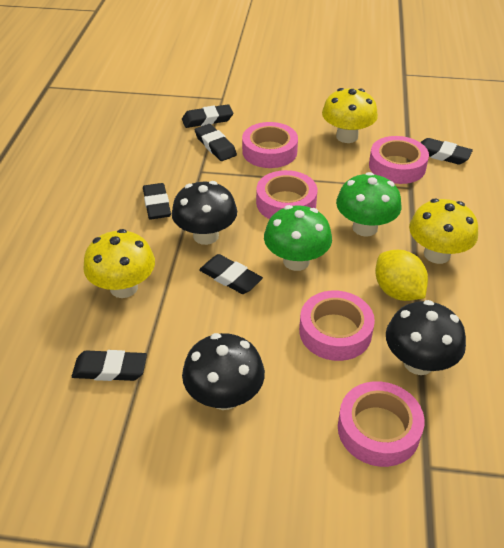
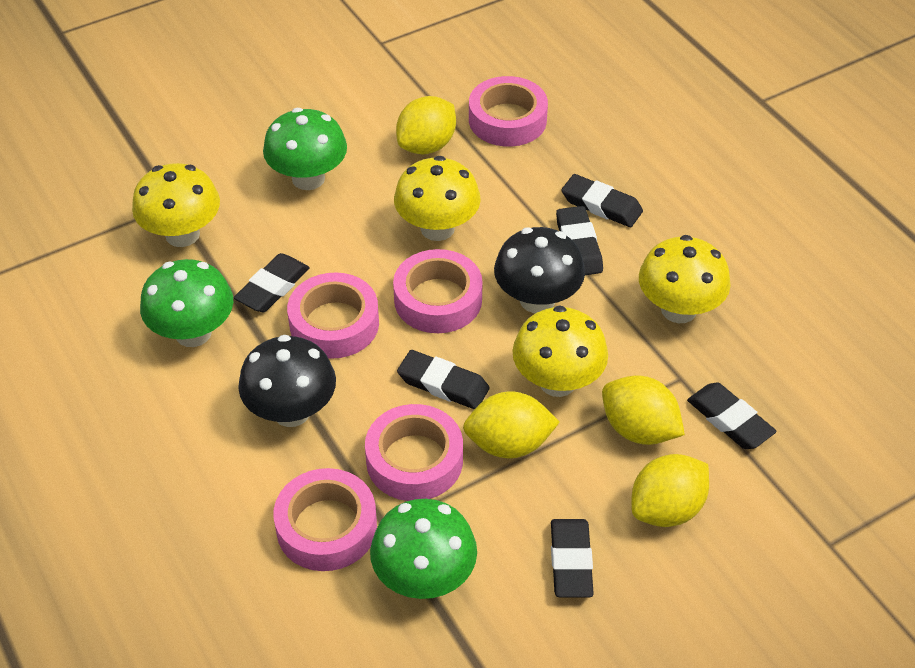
black mushroom: [172,181,237,245] [182,333,265,410] [386,300,466,375] = 3 -> [238,335,336,427] [494,227,585,313] = 2
green mushroom: [264,205,332,271] [336,172,401,237] = 2 -> [140,259,233,347] [263,108,347,190] [370,499,477,599] = 3
yellow lemon: [375,250,428,301] = 1 -> [396,96,456,155] [463,391,560,458] [602,375,685,445] [631,454,709,527] = 4
yellow mushroom: [83,229,155,298] [322,88,378,143] [409,199,478,264] = 3 -> [132,163,220,247] [394,156,481,241] [512,305,608,397] [639,235,730,323] = 4

